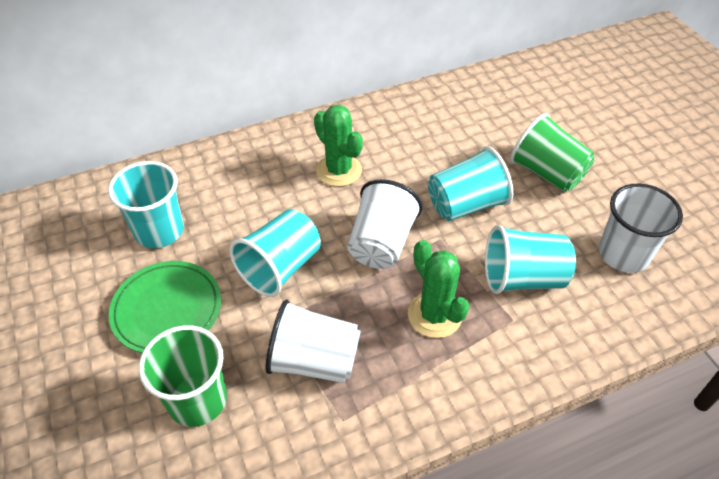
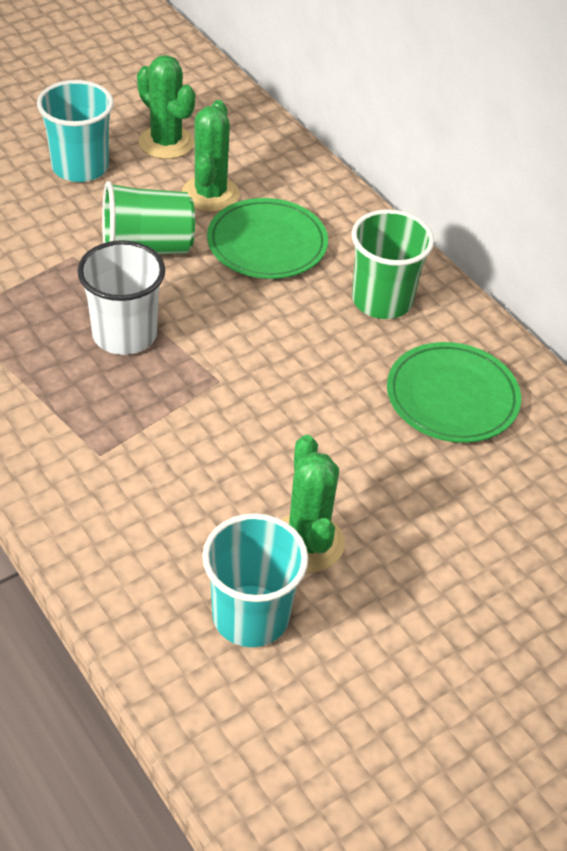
green cactus: [314,105,363,187] [408,240,469,338] = 2 -> [137,55,195,159] [182,100,239,212] [281,435,345,572] = 3
green plate: [109,261,221,353] = 1 -> [207,198,328,279] [387,342,521,443] = 2
turquoise cup: [108,161,184,248] [229,209,321,297] [428,146,513,221] [485,225,576,294] = 4 -> [37,80,114,182] [202,513,308,647] = 2
white cup: [266,300,361,383] [347,179,422,269] [599,184,683,273] = 3 -> [77,240,165,355] = 1

